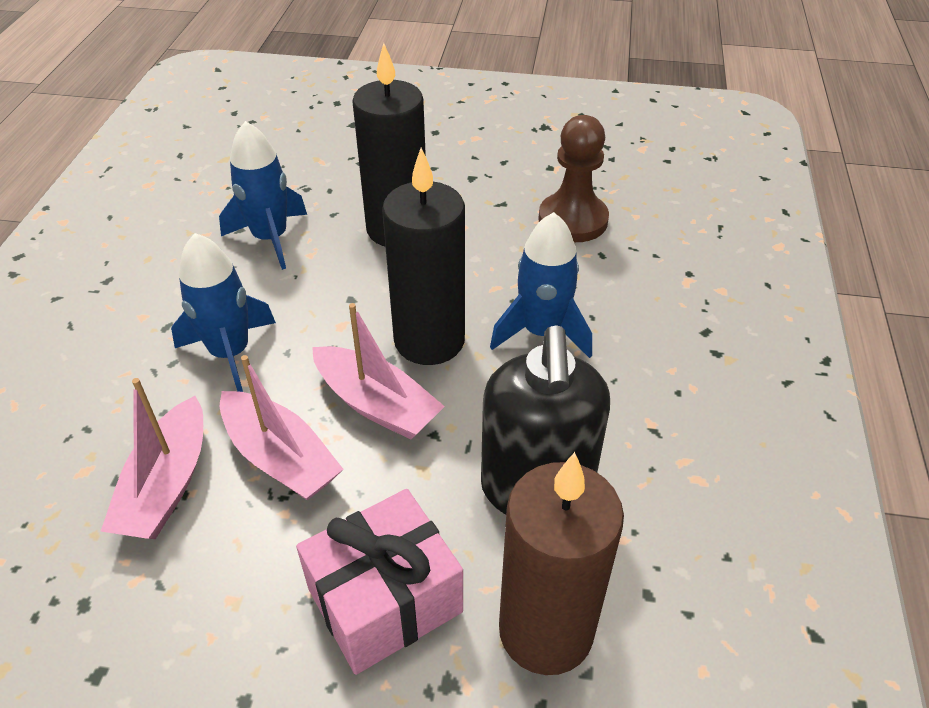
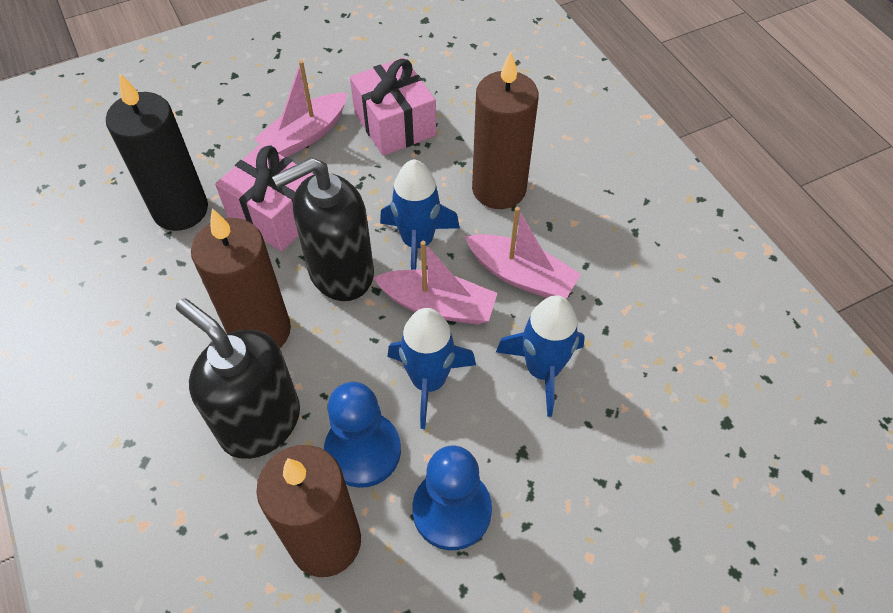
black candle: [352,43,426,246] [382,148,465,365] = 2 -> [106,74,208,231] = 1
black soap dispenser: [481,325,610,514] = 1 -> [176,298,300,459] [272,157,374,301] = 2
blue pawn: none = 0 -> [324,382,401,488] [412,446,492,550] = 2
brown candle: [499,452,624,675] = 1 -> [191,208,291,348] [256,445,361,577] [472,51,539,209] = 3
brown pawn: [538,115,609,242] = 1 -> none = 0
pink gift: [296,489,463,675] = 1 -> [215,144,314,252] [350,57,436,156] = 2

